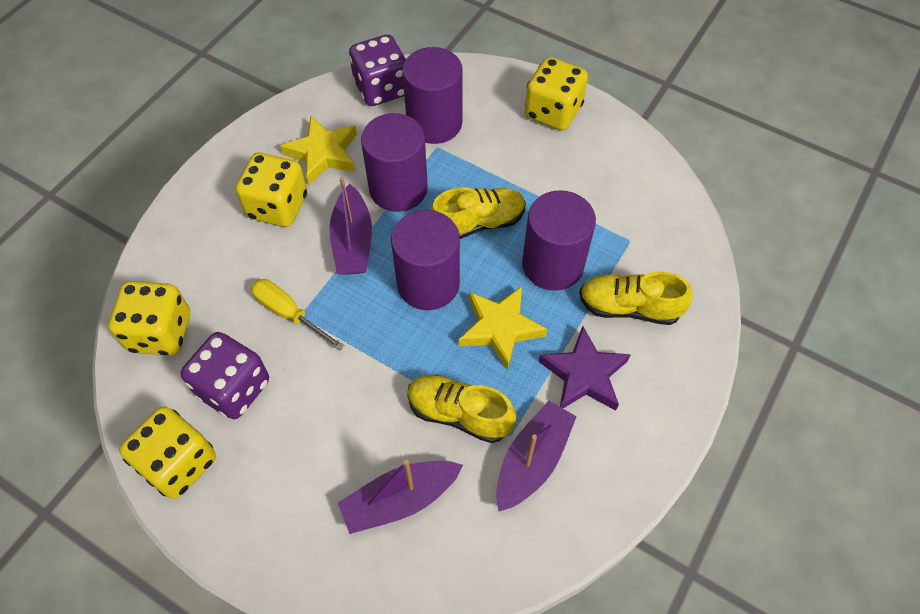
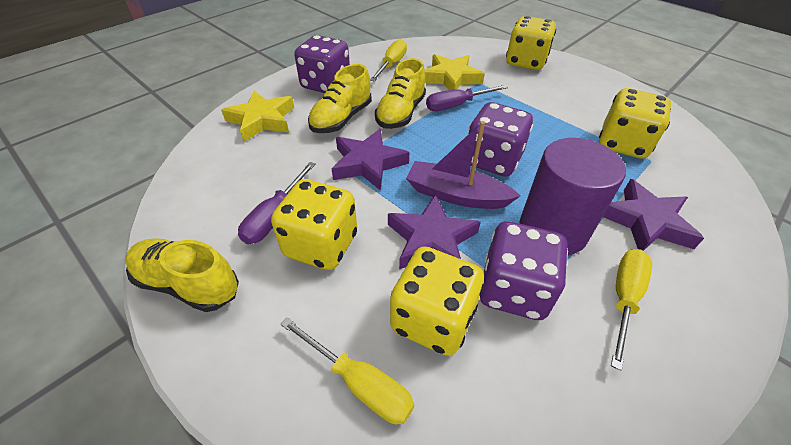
purple boat: [329,177,372,275] [338,460,463,534] [496,400,577,512] = 3 -> [406,121,520,209] = 1
purple cylinder: [361,113,428,212] [391,210,460,310] [402,47,463,144] [522,190,596,291] = 4 -> [520,138,626,256] = 1
purple dice: [181,332,269,419] [349,35,406,106] = 2 -> [294,35,350,93] [468,102,533,177] [480,221,568,320] = 3
purple screwdriver: none = 0 -> [238,162,316,244] [426,85,508,111] = 2
purple star: [539,326,631,411] = 1 -> [332,129,409,191] [388,194,481,270] [603,179,704,251] = 3
yellow screwdriver: [251,279,345,351] = 1 -> [280,317,414,424] [370,39,407,81] [611,249,652,371] = 3

